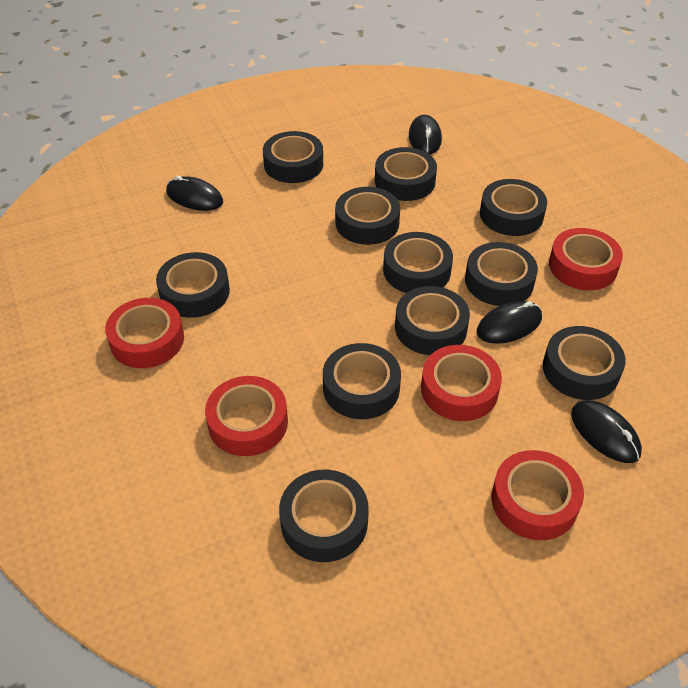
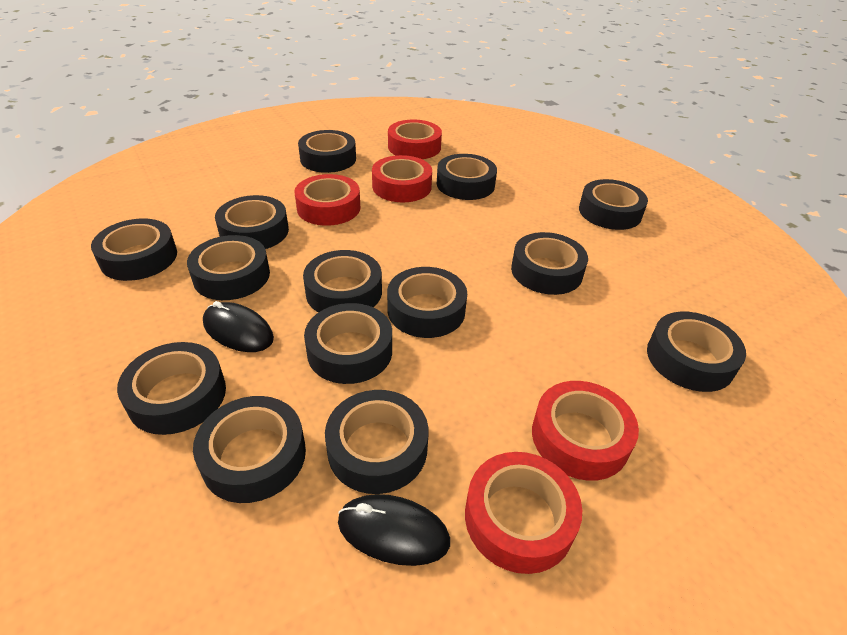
black mouse: [166,176,223,211] [409,115,442,155] [477,301,542,344] [571,400,642,463] = 4 -> [203,301,274,352] [338,494,450,566] = 2
black tape: [156,252,230,318] [263,131,323,183] [279,470,369,562] [323,343,401,419] [335,187,400,245] [375,147,437,201] [383,232,453,293] [395,286,470,355] [465,242,538,306] [480,179,547,236] [543,326,626,400] = 11 -> [91,219,177,281] [117,342,226,435] [187,235,270,300] [193,396,306,503] [215,195,289,249] [298,130,356,173] [303,250,382,313] [304,303,392,384] [325,390,428,494] [387,267,467,338] [437,154,497,200] [511,232,588,295] [579,179,648,230] [647,312,746,392] = 14

